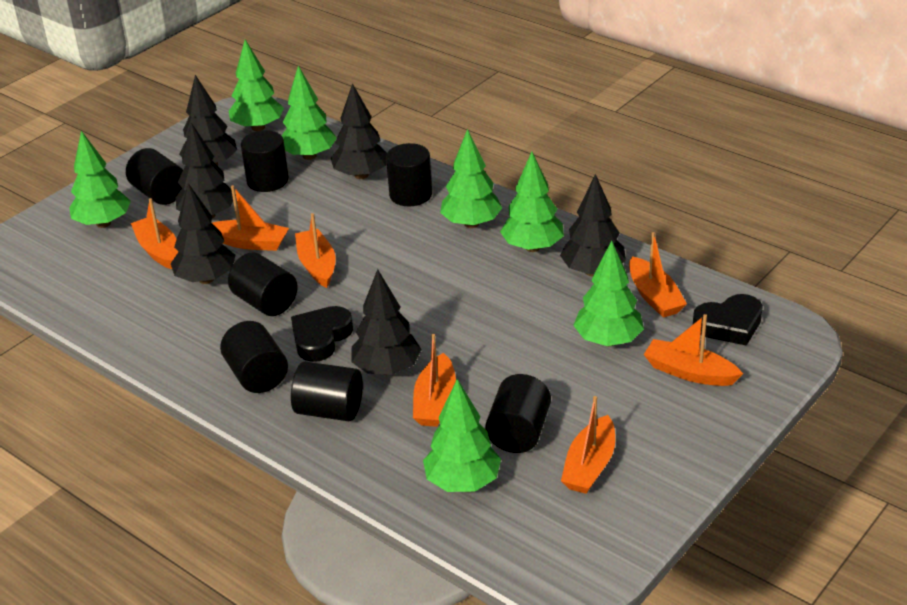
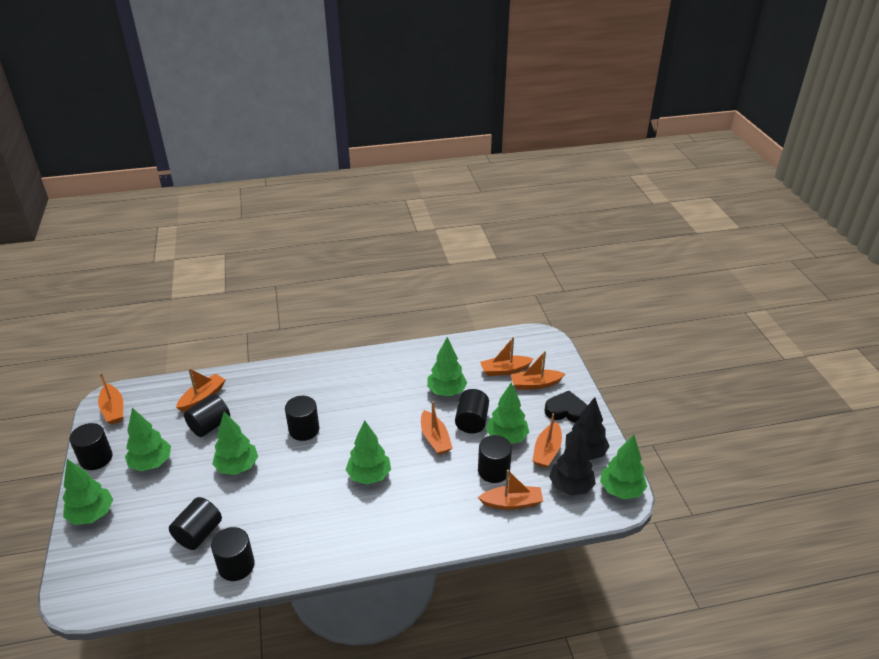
black heart: [291,306,353,362] [693,294,763,346] = 2 -> [545,391,588,423] = 1
black tree: [171,183,235,284] [176,123,236,219] [179,75,237,166] [331,83,387,179] [352,269,422,375] [560,174,626,276] = 6 -> [549,431,596,495] [565,397,609,460] = 2

